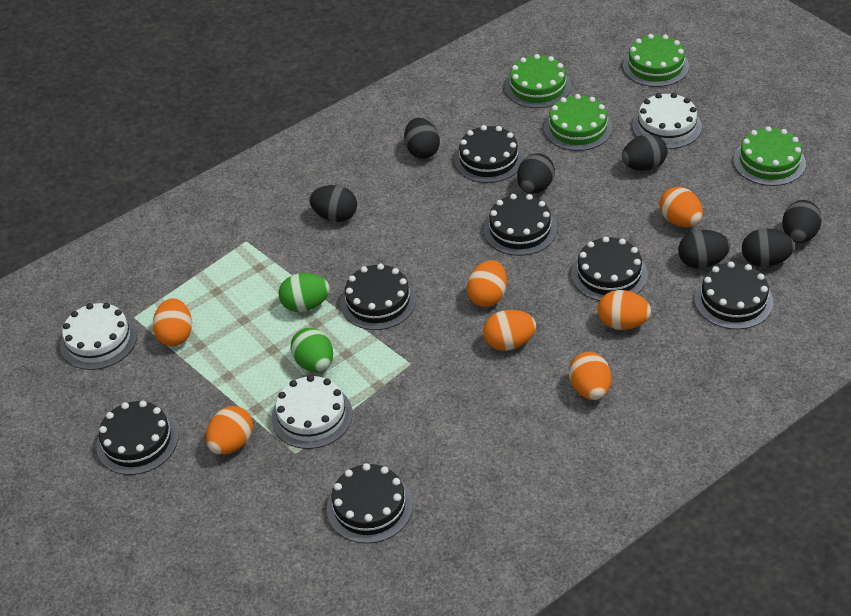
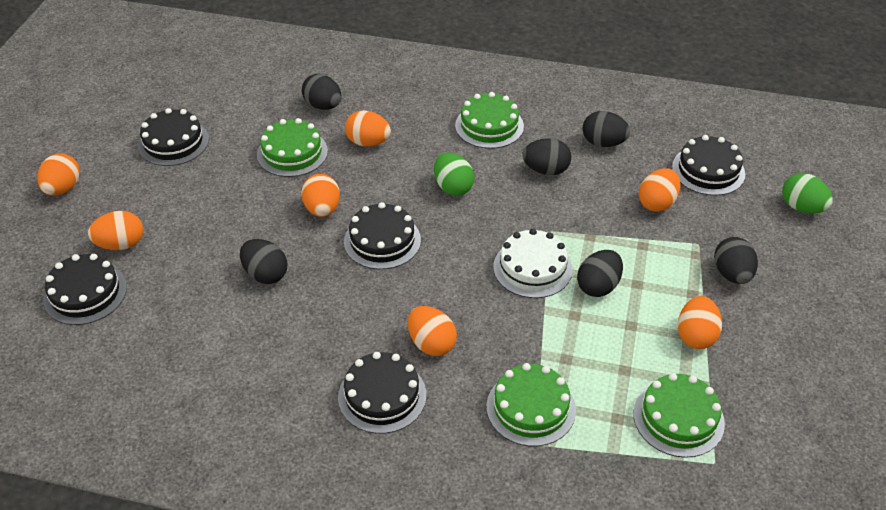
black cake: [96,401,178,475] [327,463,413,544] [340,264,416,330] [454,125,524,183] [484,194,557,256] [571,236,648,301] [694,261,773,329] = 7 -> [43,254,127,325] [138,108,209,166] [338,352,426,434] [344,202,421,269] [672,135,745,196] = 5
black egg: [309,185,357,222] [404,118,440,159] [517,153,555,194] [622,134,667,171] [678,230,730,269] [742,228,795,267] [782,200,822,243] = 7 -> [240,239,287,284] [302,74,341,110] [522,138,571,175] [577,250,623,297] [582,111,630,147] [714,237,758,284] = 6
white cake: [60,303,137,370] [271,375,353,449] [632,93,702,149] = 3 -> [493,229,573,298] = 1

